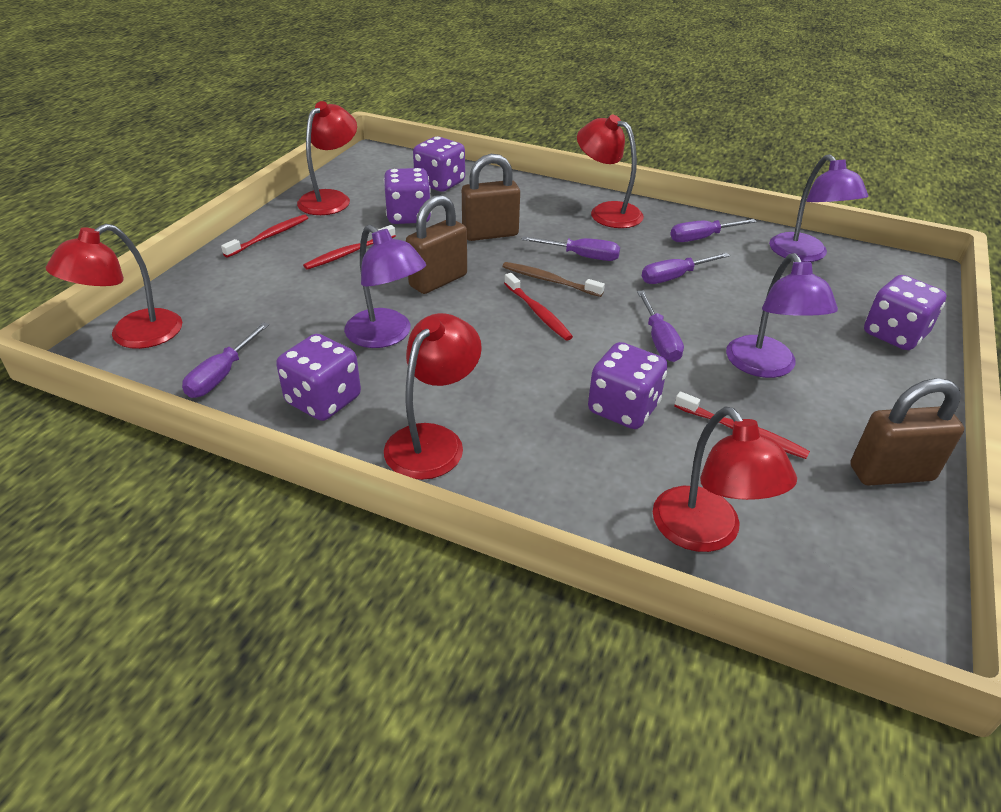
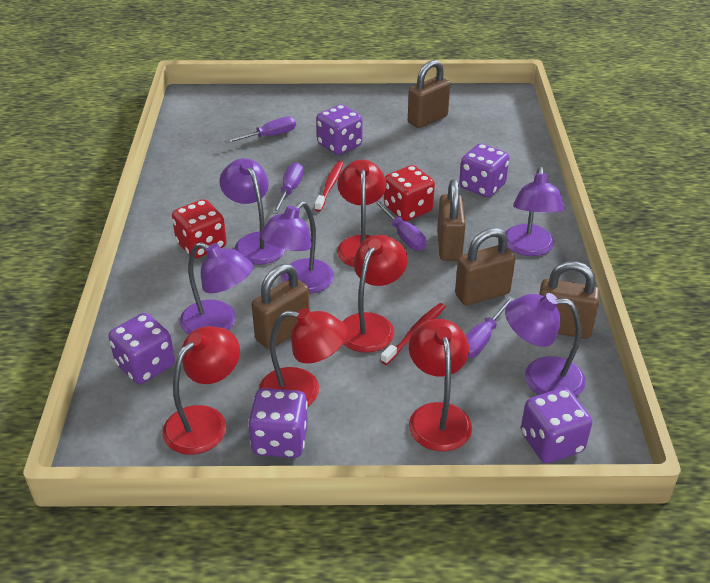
brown padlock: [406,195,467,294] [462,154,520,241] [850,378,964,486] = 3 -> [252,264,310,349] [408,60,450,128] [437,179,466,261] [455,228,516,305] [539,261,600,339] = 5
brown toothbrush: [502,262,605,297] = 1 -> none = 0
purple lamp: [344,225,426,348] [726,253,838,378] [769,154,868,262] = 3 -> [180,242,253,335] [219,158,285,265] [259,202,334,294] [505,167,565,256] [505,293,586,397] = 5
purple screwdriver: [182,322,269,398] [521,236,620,261] [637,290,684,362] [642,253,730,284] [670,219,757,242] = 5 -> [225,116,296,143] [273,162,304,214] [374,200,426,251] [466,296,515,358] = 4
red dice: none = 0 -> [172,199,227,259] [384,165,435,221] = 2
red toothbrush: [221,214,308,258] [303,225,396,270] [504,273,573,341] [674,392,810,459] = 4 -> [315,161,343,212] [381,303,446,365] = 2

